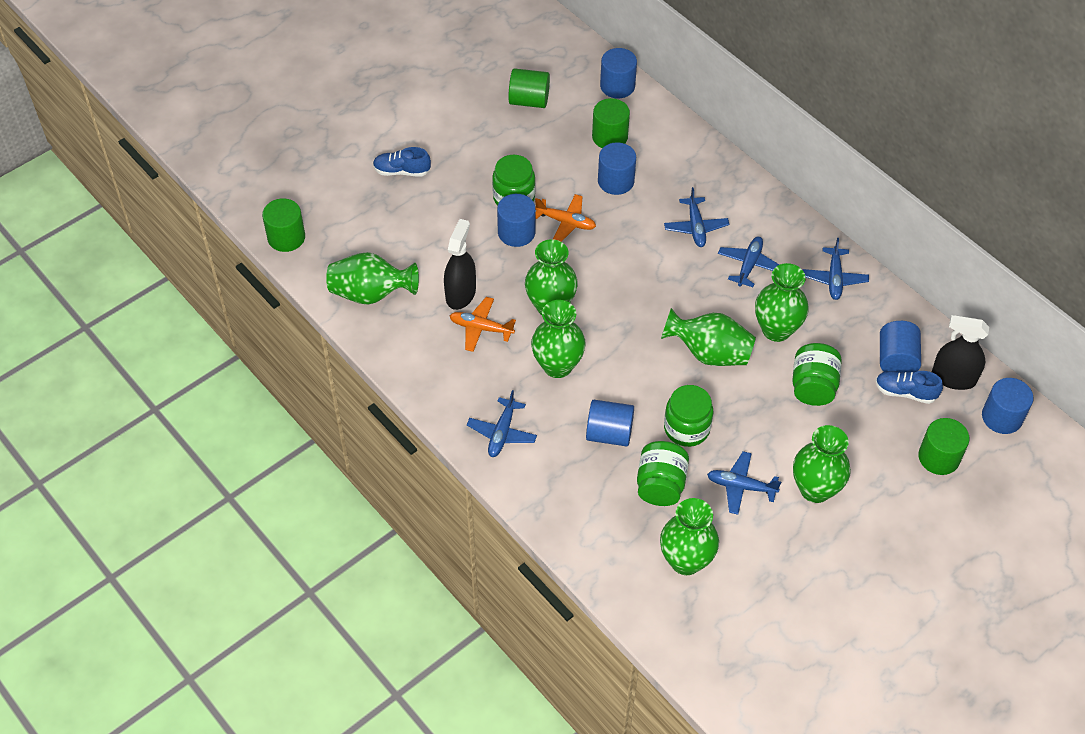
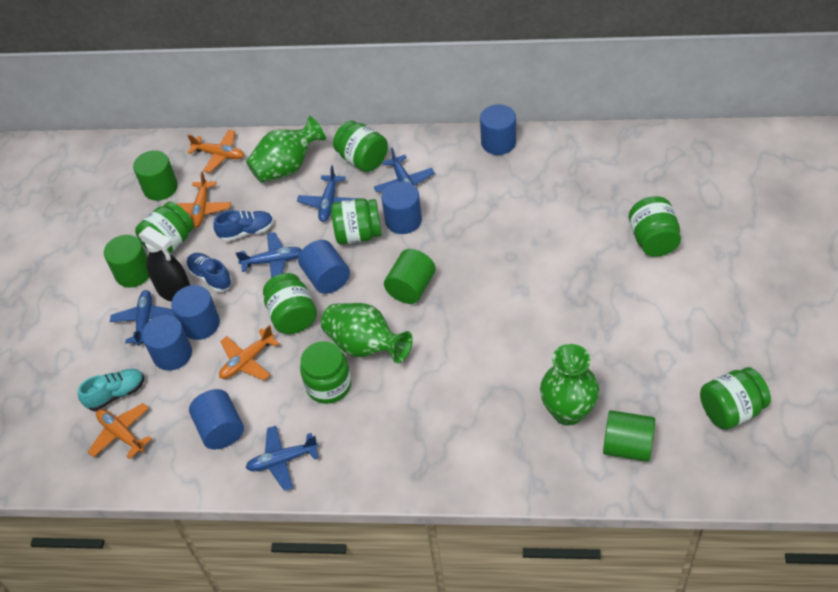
black spray bottle: [444,219,476,310] [932,315,989,390] = 2 -> [139,226,190,302] = 1
green jar: [492,155,535,206] [637,441,689,506] [664,385,713,447] [792,343,842,406] = 4 -> [135,201,194,254] [263,273,317,334] [300,341,352,404] [331,198,382,245] [333,121,388,172] [629,196,681,257] [700,367,771,430] = 7
green vase: [326,252,419,305] [525,239,578,315] [531,300,586,378] [660,498,719,575] [661,308,756,366] [755,263,809,342] [793,425,851,503] = 7 -> [246,116,326,183] [321,303,413,364] [540,344,599,426] = 3
orange plane: [450,297,516,352] [535,194,596,242] = 2 -> [88,403,152,459] [176,171,231,228] [187,130,244,173] [219,325,280,380] = 4
turquoise shoe: none = 0 -> [78,369,144,411] = 1

